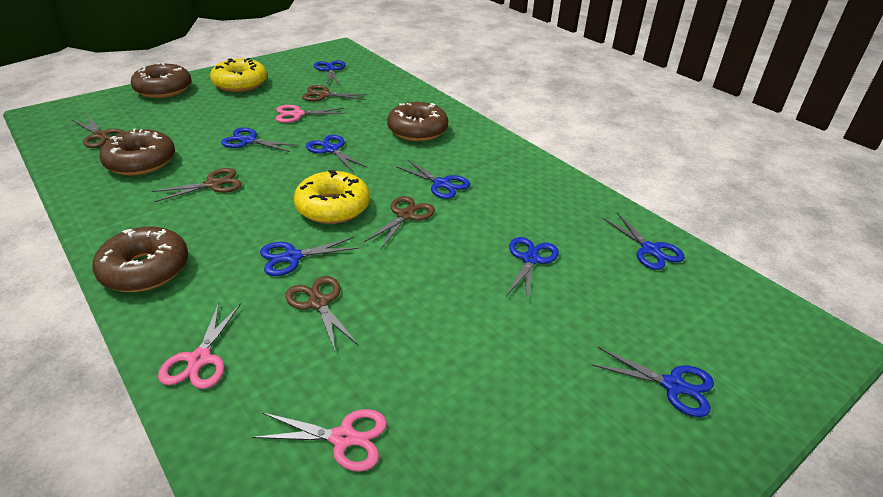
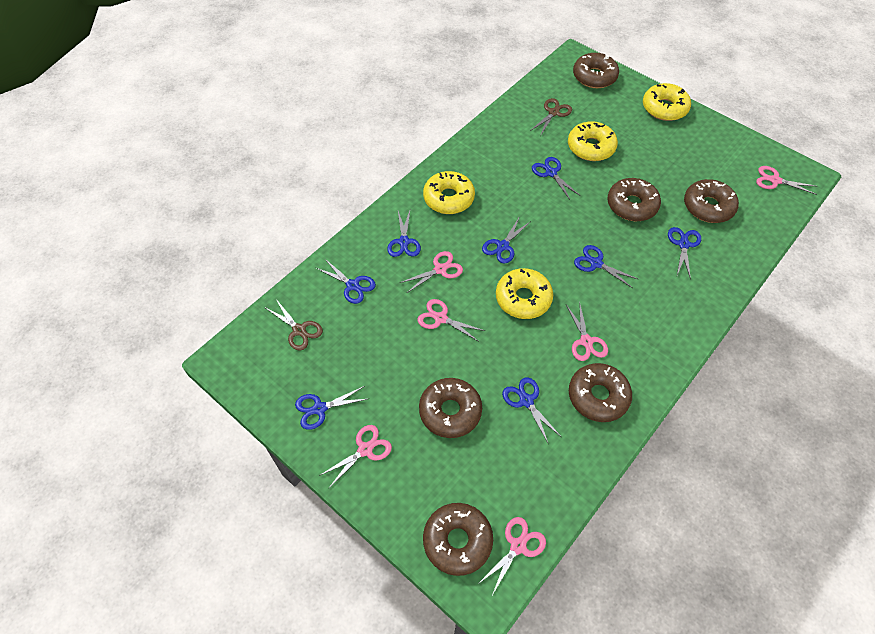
brown donut: [92,226,188,292] [99,128,175,176] [131,63,192,98] [387,102,448,141] = 4 -> [419,378,482,438] [423,503,493,576] [569,363,632,422] [573,53,619,88] [607,178,661,221] [684,179,739,223] = 6
brown scissors: [72,116,125,148] [151,168,242,202] [285,276,358,353] [302,85,369,101] [364,196,435,249] = 5 -> [266,299,323,350] [530,98,572,136] = 2
pink scissors: [158,303,241,389] [252,409,387,472] [276,105,345,123] = 3 -> [319,425,392,488] [400,251,463,293] [418,299,485,342] [478,517,546,595] [566,301,608,361] [756,166,817,195] = 6
yellow donut: [210,58,267,92] [294,170,370,224] = 2 -> [423,171,475,214] [496,268,553,319] [568,121,618,161] [643,83,691,121] = 4

